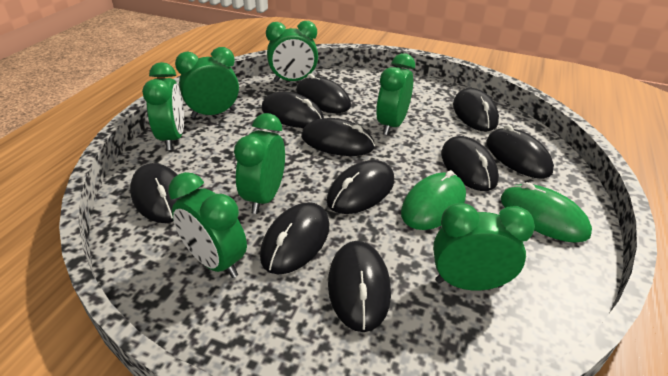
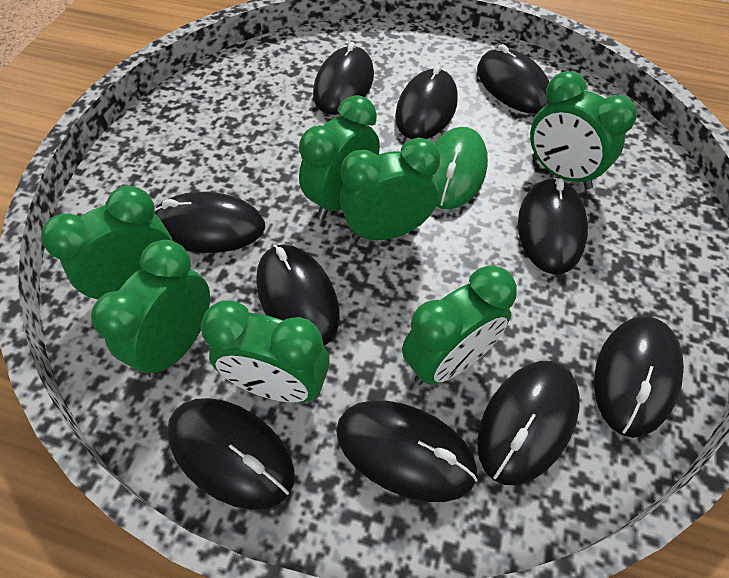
green mouse: [401,170,466,230] [501,182,592,243] = 2 -> [433,127,488,209] = 1

